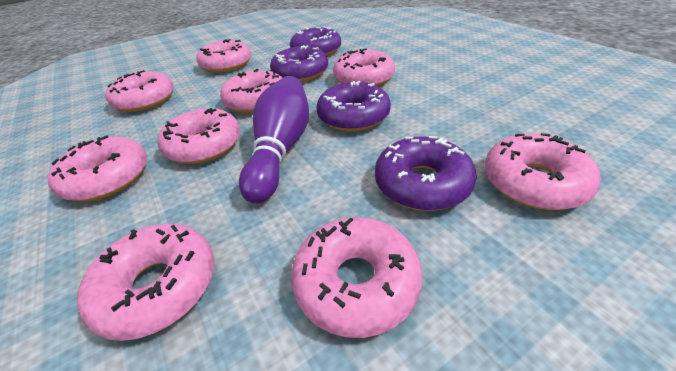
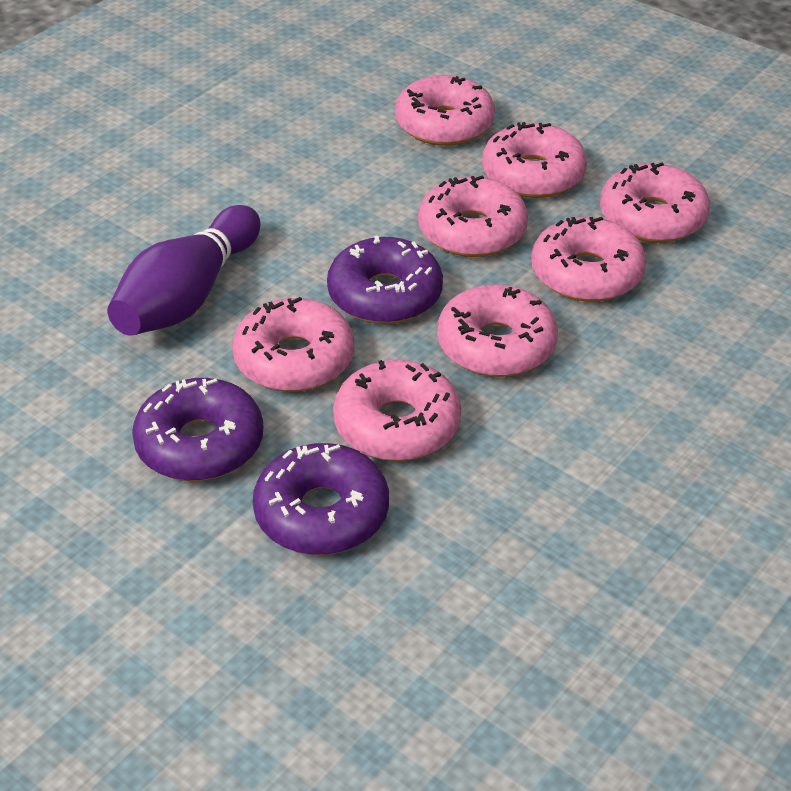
pink donut: [47,136,147,201] [77,223,214,341] [105,70,174,112] [158,108,240,164] [196,39,251,73] [220,69,282,114] [291,217,423,338] [333,48,395,86] [484,133,601,210] = 9 -> [232,297,354,392] [333,360,461,461] [395,75,495,146] [418,175,528,257] [437,284,558,377] [482,122,587,198] [531,217,646,302] [600,163,710,243] = 8
purple donut: [270,45,328,82] [290,26,341,56] [316,81,391,132] [375,136,477,211] = 4 -> [132,378,263,481] [253,443,389,555] [327,235,443,324] = 3

